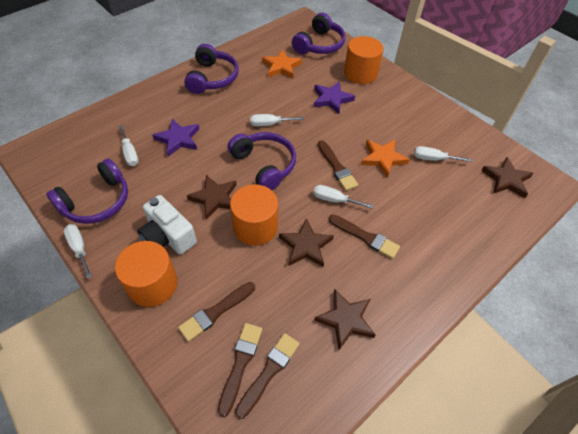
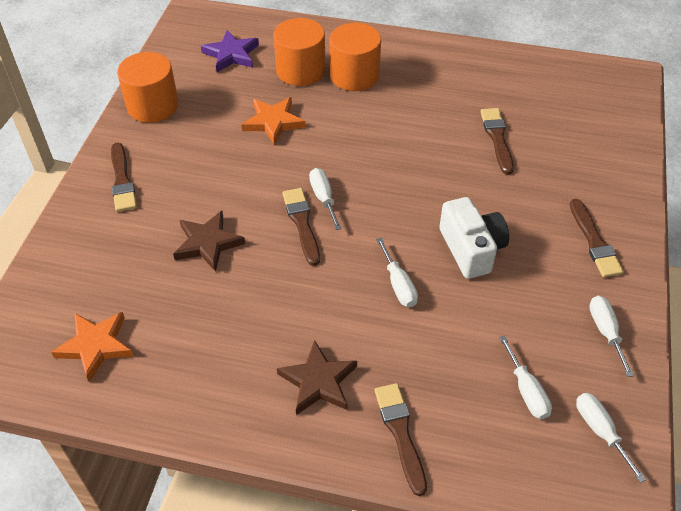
brown star: [187,175,237,220] [279,218,334,267] [314,289,376,350] [481,157,533,198] = 4 -> [173,211,245,272] [277,340,357,415] = 2
purple headphones: [46,159,128,224] [184,44,239,94] [228,132,296,190] [292,13,346,54] = 4 -> none = 0
purple star: [152,119,199,156] [314,81,355,114] = 2 -> [201,30,259,72] = 1

